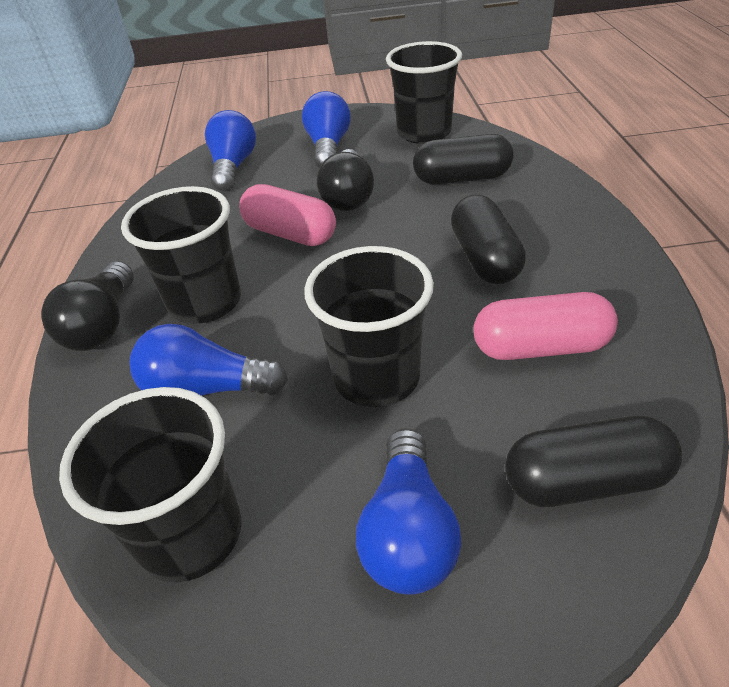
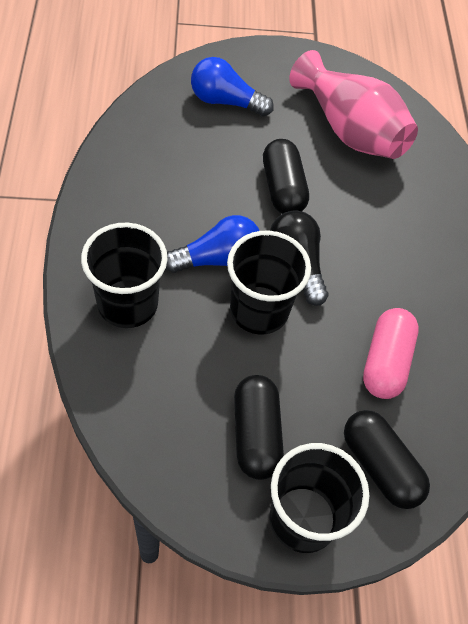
black cup: [59,387,242,582] [121,186,241,324] [304,246,434,407] [386,41,462,144] = 4 -> [81,223,168,328] [227,231,311,335] [270,443,370,553] = 3
black light bulb: [41,261,134,351] [317,149,374,211] = 2 -> [270,210,328,306] = 1
blue light bulb: [130,324,288,396] [205,110,256,192] [302,91,351,168] [356,428,461,595] = 4 -> [166,215,260,273] [191,57,274,117] = 2
pink capsule: [239,184,336,246] [473,292,618,360] = 2 -> [363,308,419,399] = 1
pink vase: none = 0 -> [289,50,418,159] = 1

